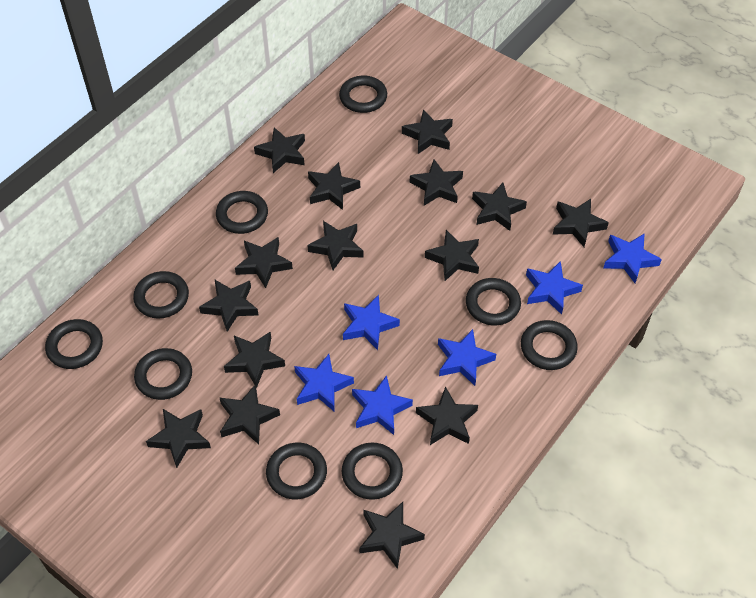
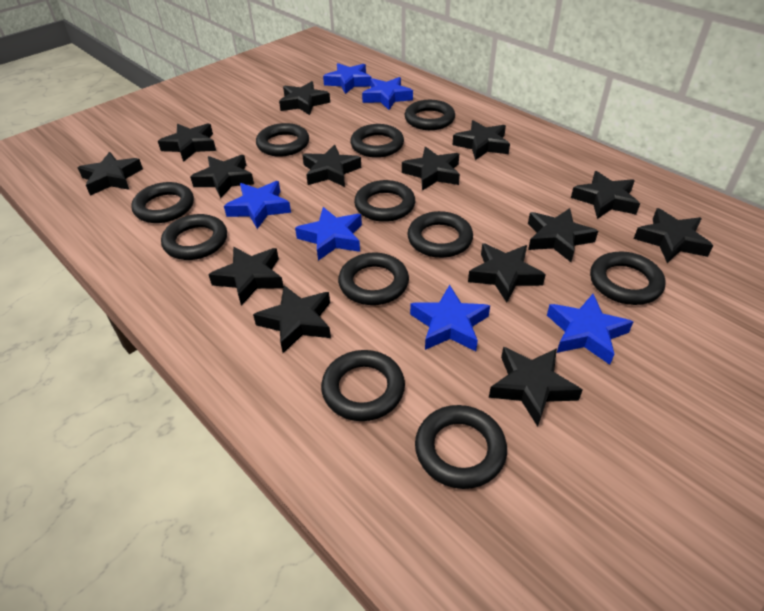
black ring: [45,319,103,369] [133,271,189,319] [134,348,192,400] [216,191,268,234] [266,443,327,499] [339,76,387,113] [342,442,403,500] [466,278,521,325] [521,320,578,370] = 9 -> [131,182,194,223] [161,214,227,260] [256,123,309,157] [321,350,405,421] [338,252,409,305] [350,124,404,158] [354,180,415,222] [404,100,455,130] [407,211,473,258] [415,405,507,489] [590,251,665,305] = 11
black star: [146,409,211,468] [199,280,259,332] [220,384,280,445] [224,332,285,388] [235,237,293,288] [254,127,305,173] [307,221,364,270] [308,162,360,210] [359,502,425,569] [402,109,453,154] [410,159,463,206] [416,386,478,445] [425,230,479,281] [472,183,527,231] [553,199,609,247] = 15 -> [78,152,143,196] [158,123,216,162] [190,155,254,198] [208,247,284,306] [253,285,331,353] [279,81,330,115] [302,145,361,187] [402,147,460,191] [453,120,510,160] [468,243,546,303] [489,347,583,427] [528,208,598,262] [571,171,640,219] [634,208,713,263] = 14

